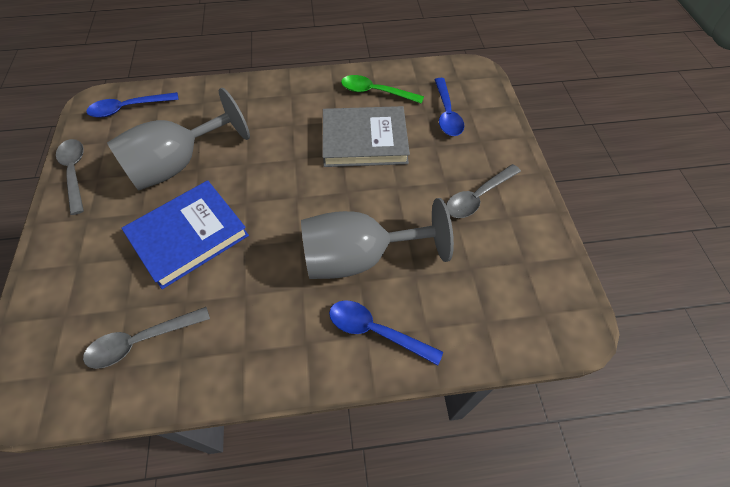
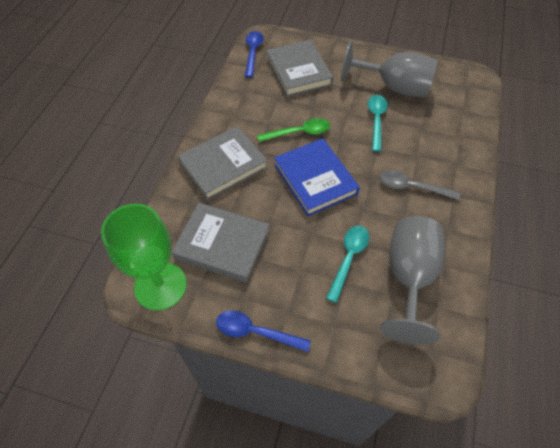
blue spoon: [86,92,179,118] [329,300,443,365] [434,78,464,136] = 3 -> [216,311,311,352] [245,31,264,78] = 2
green goblet: none = 0 -> [101,203,187,311] = 1
grey book: [322,106,410,167] = 1 -> [172,203,270,283] [178,126,268,200] [266,40,334,97] = 3
grey spoon: [56,139,84,215] [83,307,210,369] [446,164,521,218] = 3 -> [380,170,460,200] = 1
turquoise spoon: none = 0 -> [326,226,369,303] [368,95,388,152] = 2

